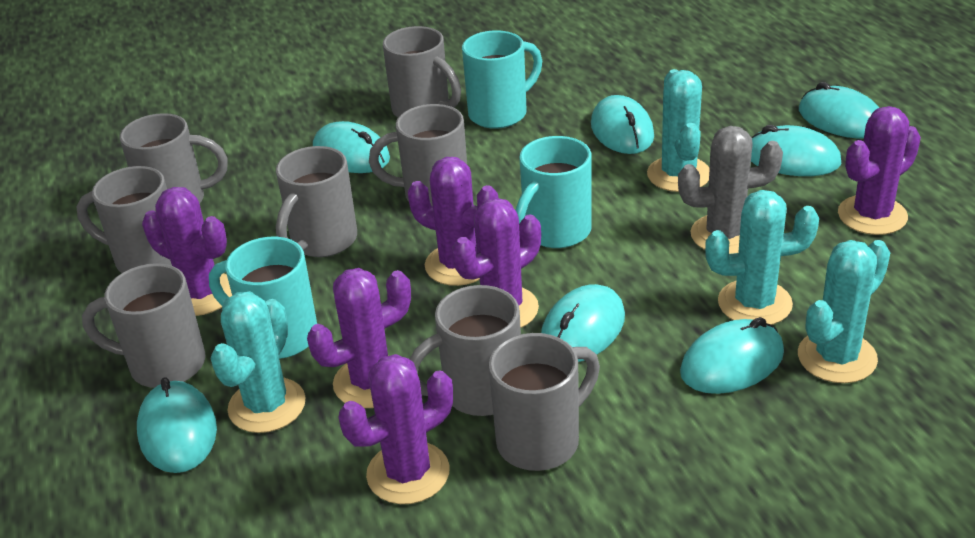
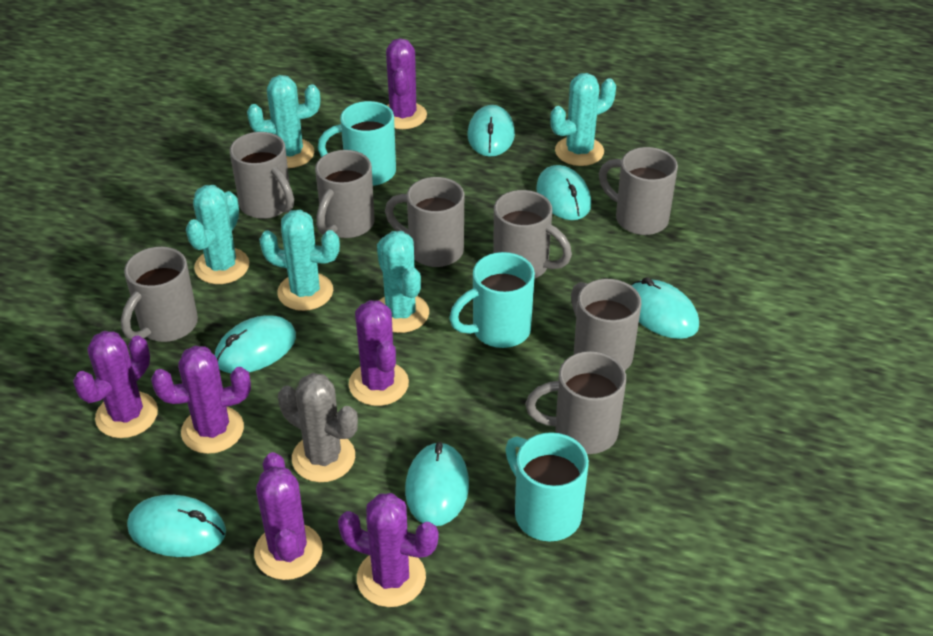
turquoise cactus: [211,291,306,433] [647,69,710,192] [705,190,819,325] [798,240,890,383] = 4 -> [186,185,249,284] [247,75,320,168] [259,210,340,311] [377,231,429,333] [550,73,616,166] = 5
turquoise mouse: [137,377,217,473] [313,121,390,173] [541,284,625,362] [591,95,654,154] [680,317,784,394] [751,125,841,176] [799,82,879,138] = 7 -> [127,495,226,557] [215,315,296,373] [405,442,469,526] [467,105,515,157] [536,165,591,220] [631,277,699,339] = 6

